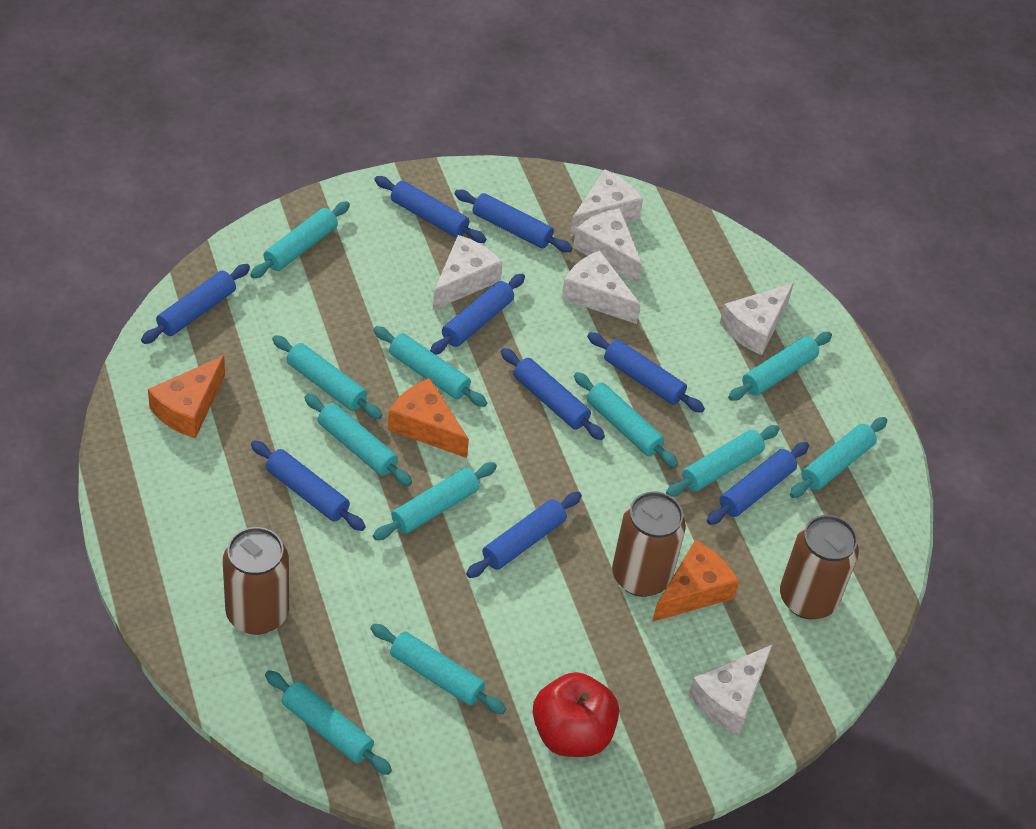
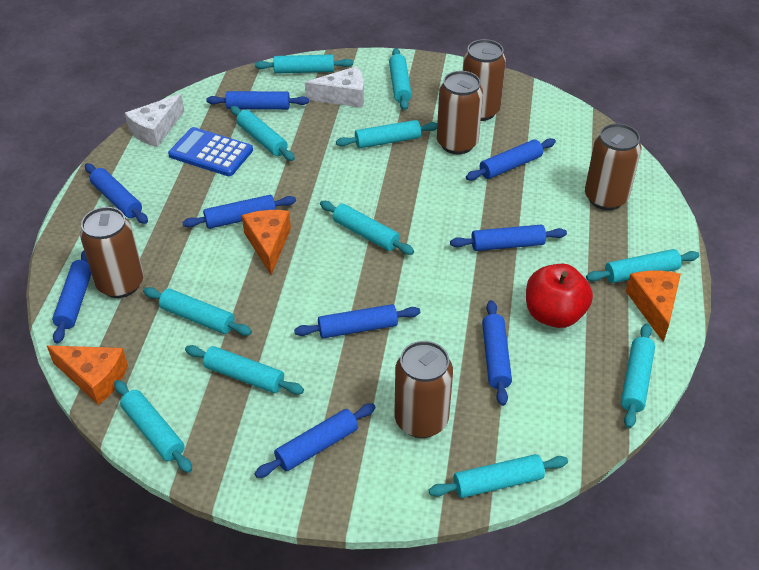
blue calculator: none = 0 -> [168,127,253,176] = 1
brown can: [223,527,289,635] [612,492,686,597] [780,515,859,619] = 3 -> [80,207,144,298] [395,341,453,438] [437,71,483,154] [463,39,506,121] [585,123,641,210] = 5
white cheese: [433,235,503,310] [561,250,641,324] [570,169,643,236] [573,208,642,284] [688,644,773,735] [720,283,794,355] = 6 -> [125,94,185,147] [305,66,364,108] = 2

